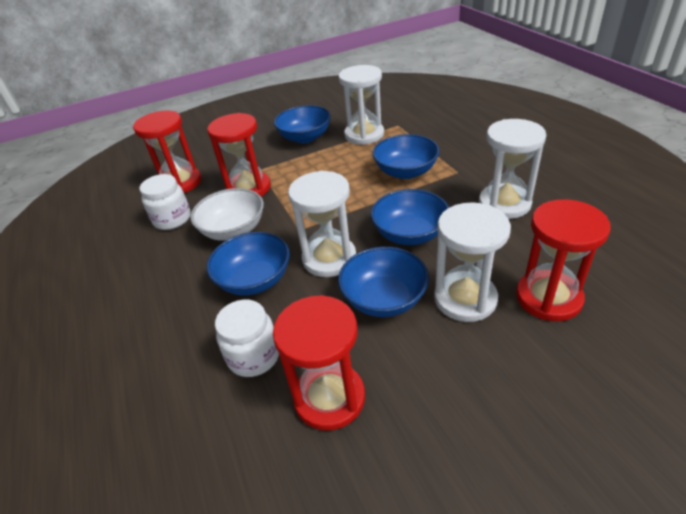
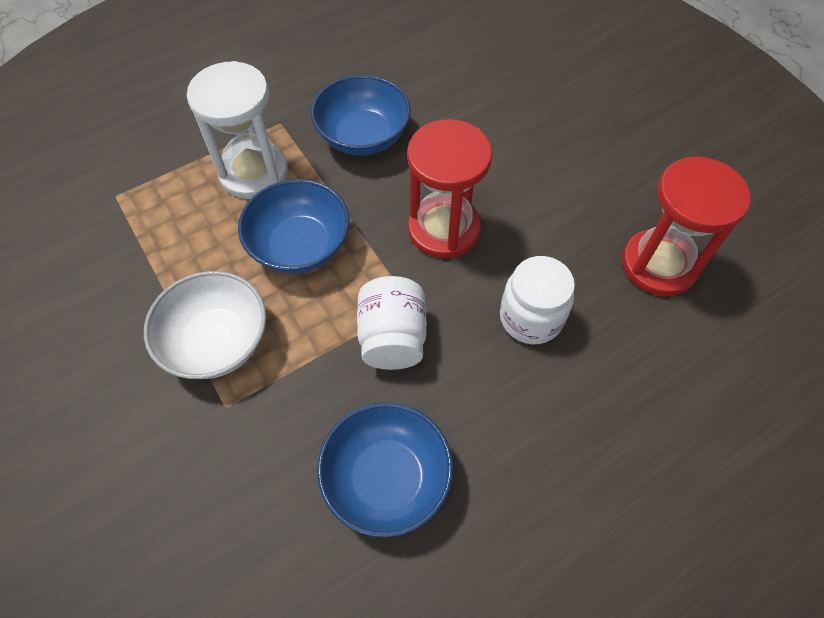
blue bowl: [206,232,290,296] [274,105,331,143] [338,247,429,317] [371,189,449,245] [372,134,440,179] = 5 -> [238,179,350,273] [311,75,411,156] [317,402,453,538] = 3
red hourglass: [133,110,201,193] [207,113,271,196] [273,295,365,431] [516,199,611,321] = 4 -> [407,119,492,259] [622,156,751,296] = 2
white hourglass: [288,171,356,277] [339,65,384,145] [434,202,511,322] [479,119,546,219] = 4 -> [187,61,288,199] = 1

